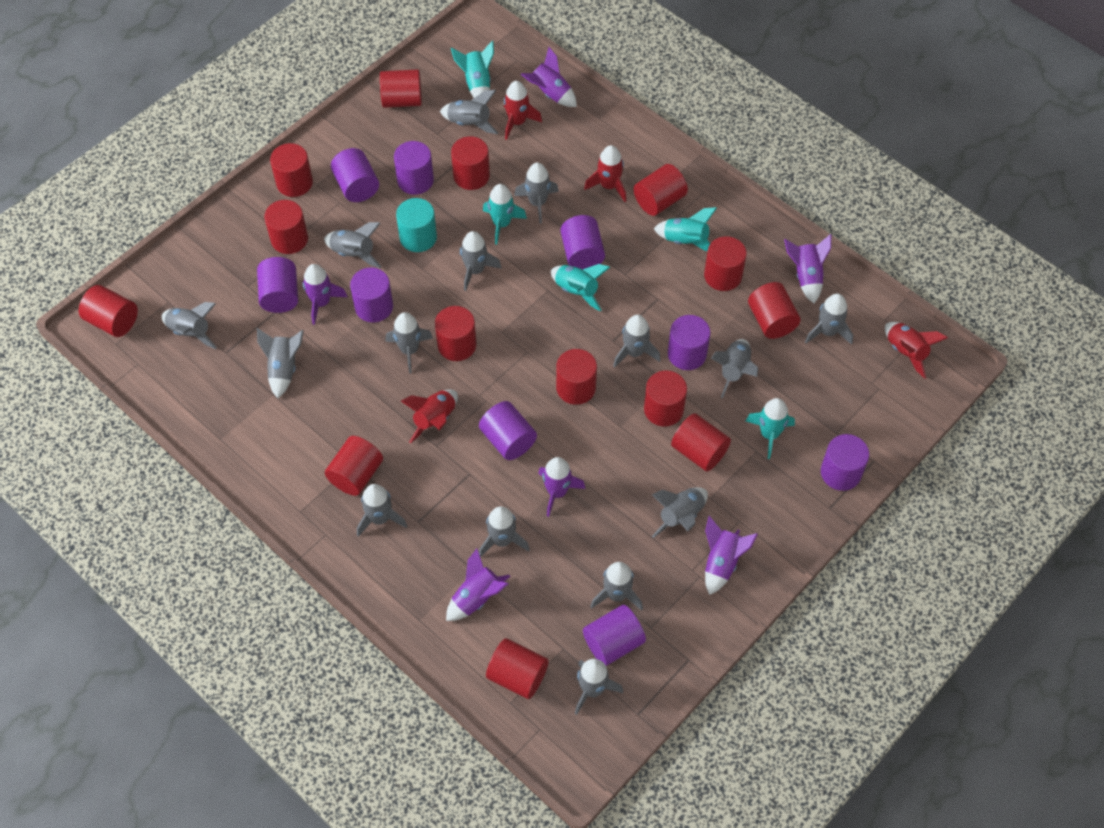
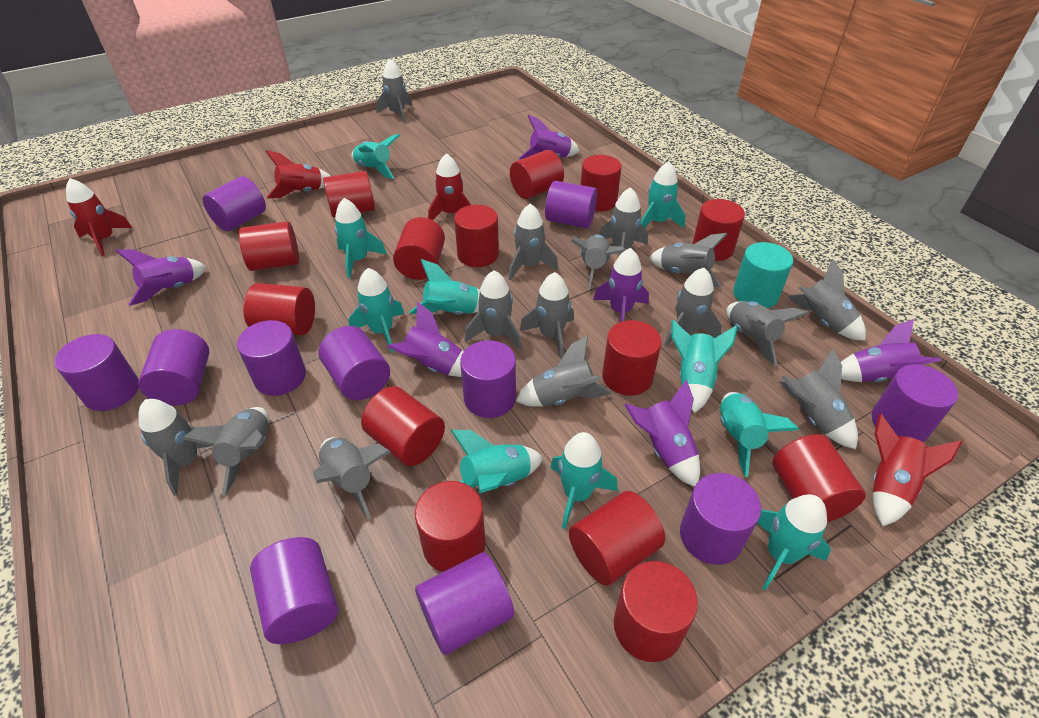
purple cylinder: [257,257,298,313] [331,148,379,202] [350,267,393,323] [394,141,434,195] [479,401,537,460] [561,215,605,270] [583,605,646,666] [668,315,710,370] [821,434,869,491] = 9 -> [54,334,139,411] [138,329,209,406] [203,176,266,231] [237,320,306,396] [250,537,338,644] [319,326,390,400] [415,552,514,655] [460,340,516,418] [545,181,597,228] [680,473,761,565] [872,364,958,442] = 11
turquoise rocket: [451,40,494,98] [483,184,527,245] [551,264,610,312] [654,207,717,251] [746,398,795,459] = 5 -> [335,198,387,279] [349,268,404,353] [352,134,400,179] [409,259,480,315] [451,430,543,493] [550,432,618,529] [640,161,685,228] [671,320,738,413] [720,392,799,477] [757,494,831,590] = 10

